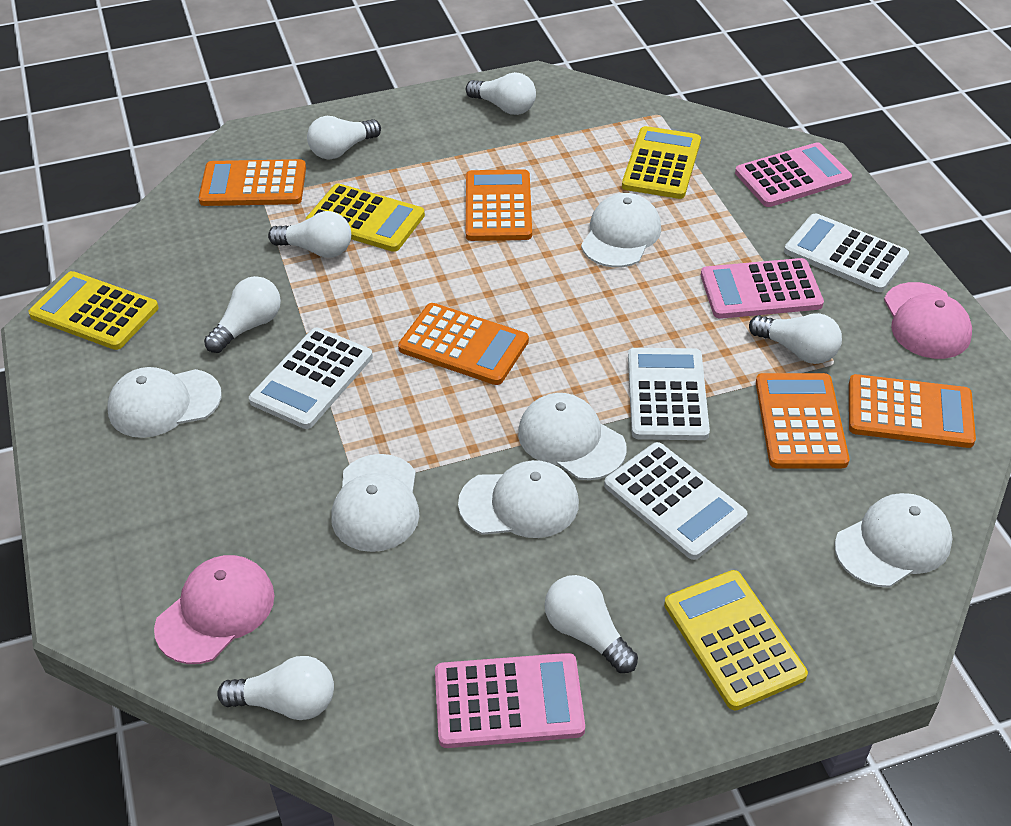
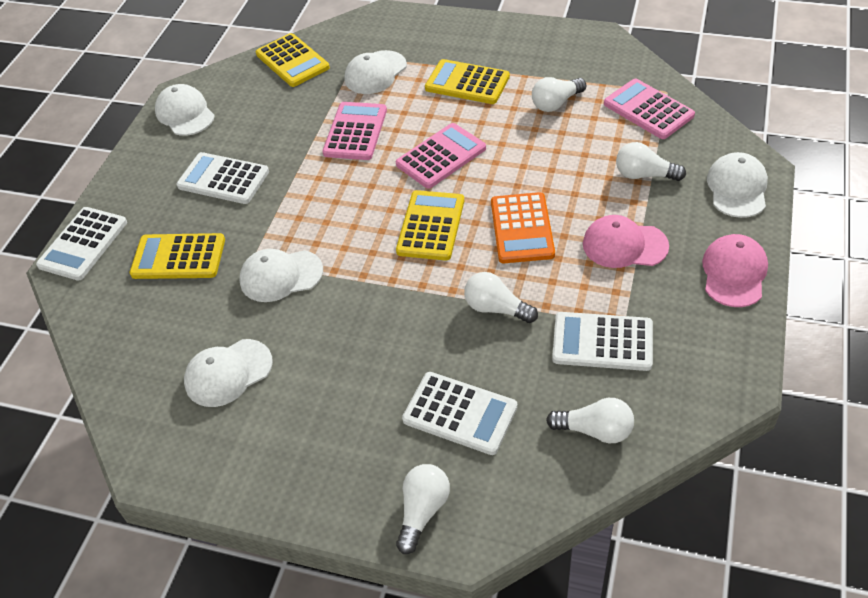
orange calculator: [199,159,306,206] [398,303,529,385] [466,169,532,241] [756,373,850,469] [849,374,976,448] = 5 -> [491,192,555,263] = 1
white cap: [107,367,222,438] [331,454,419,552] [458,460,579,538] [518,393,627,480] [581,193,661,267] [835,493,953,587] = 6 -> [155,84,214,136] [184,339,273,407] [239,249,323,302] [345,50,407,94] [707,152,768,218] = 5
white light bulb: [204,276,281,353] [217,656,334,720] [268,211,351,258] [307,116,381,160] [466,72,536,115] [544,575,638,673] [749,313,842,364] = 7 -> [396,464,450,554] [464,272,538,323] [532,77,586,112] [546,398,634,443] [616,142,686,181] = 5

